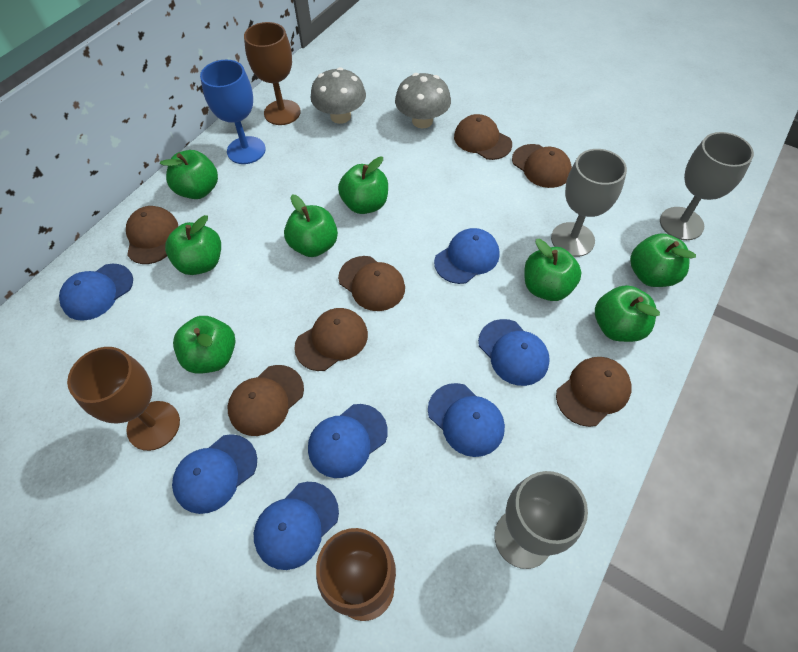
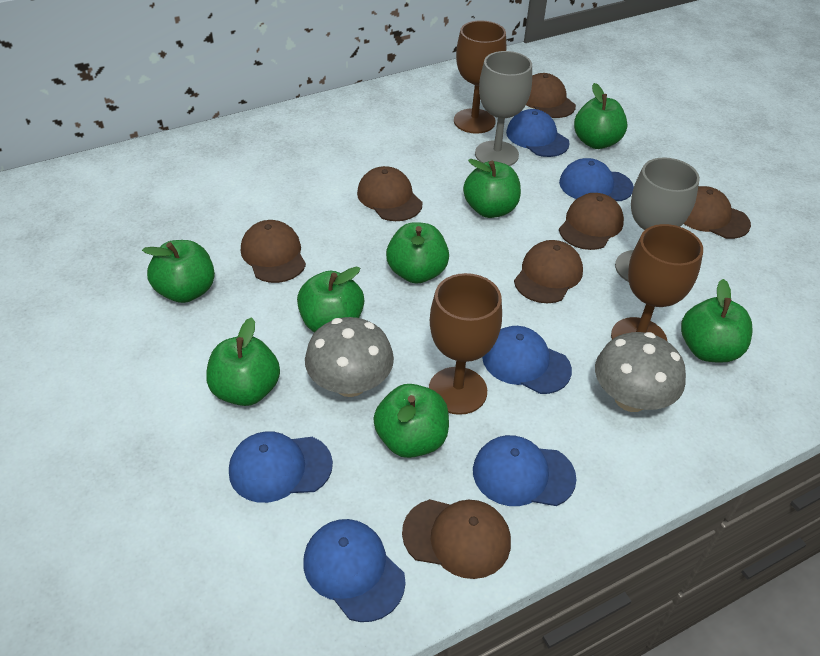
blue cap: [59,264,133,321] [172,434,257,514] [254,482,339,570] [308,404,388,478] [428,383,505,457] [434,228,500,284] [478,319,550,386] = 7 -> [229,431,333,503] [303,519,405,622] [473,435,577,506] [482,326,572,394] [506,109,570,157] [559,158,634,201] = 6
blue goblet: [200,60,266,164] = 1 -> none = 0
grey goblet: [495,471,588,569] [551,149,627,257] [660,132,754,240] = 3 -> [475,51,532,166] [615,157,700,282] = 2

